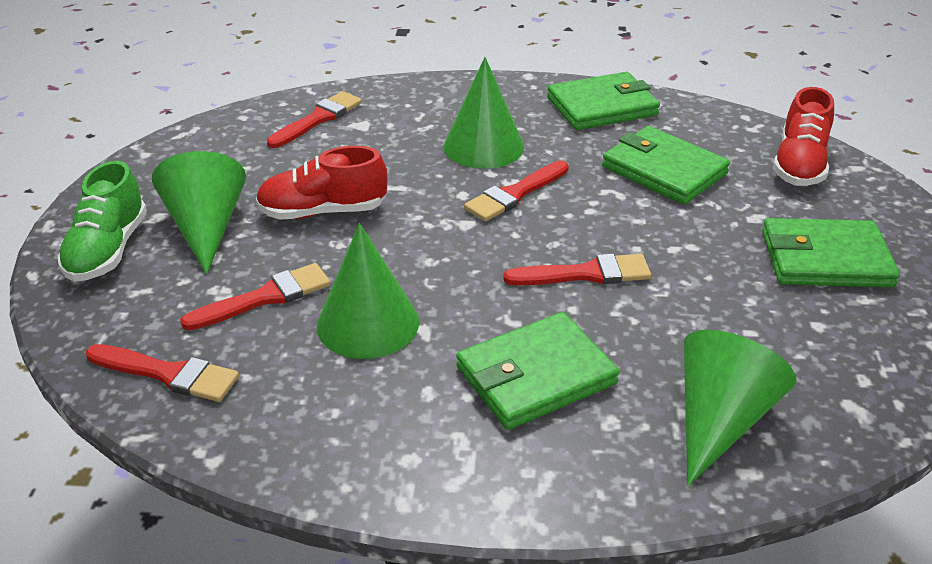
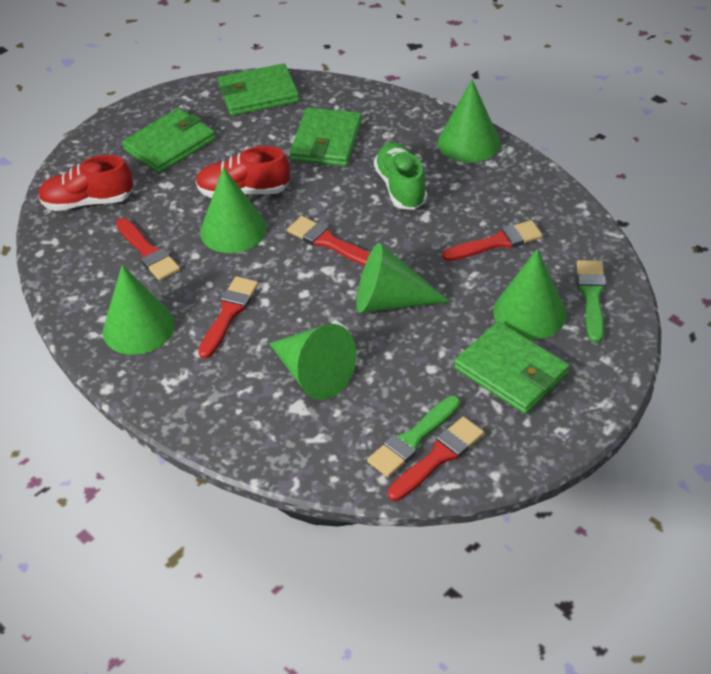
green brush: none = 0 -> [367,396,460,477] [577,260,606,343] = 2
green cone: [152,151,246,274] [317,223,419,359] [444,57,524,169] [684,330,797,486] = 4 -> [103,265,175,355] [200,167,267,253] [269,324,356,400] [356,243,450,313] [438,79,500,163] [493,249,567,340] = 6

